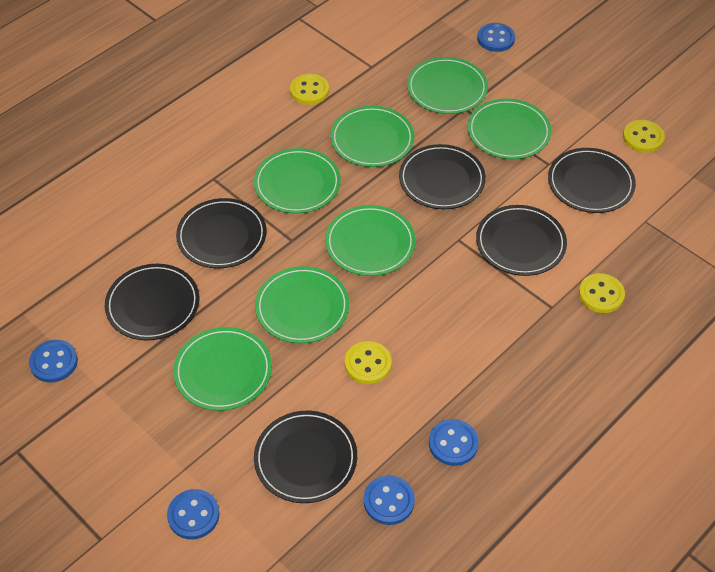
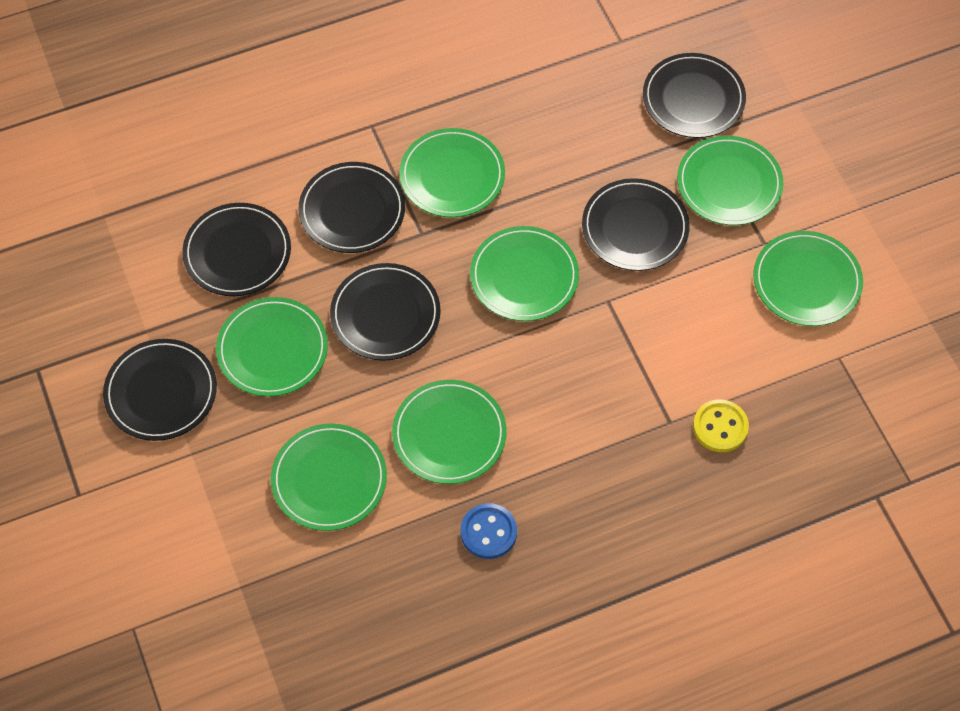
blue button: [29,340,78,382] [167,489,219,539] [364,475,415,525] [429,419,479,466] [477,23,515,52] = 5 -> [461,503,517,559] = 1
yellow button: [290,74,329,105] [345,341,392,384] [579,273,625,313] [623,120,665,153] = 4 -> [693,399,749,452] = 1

